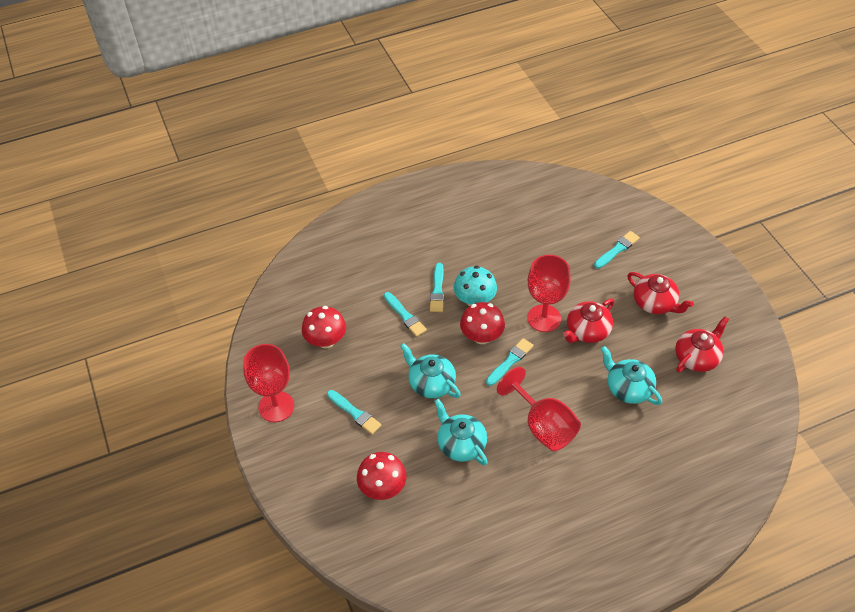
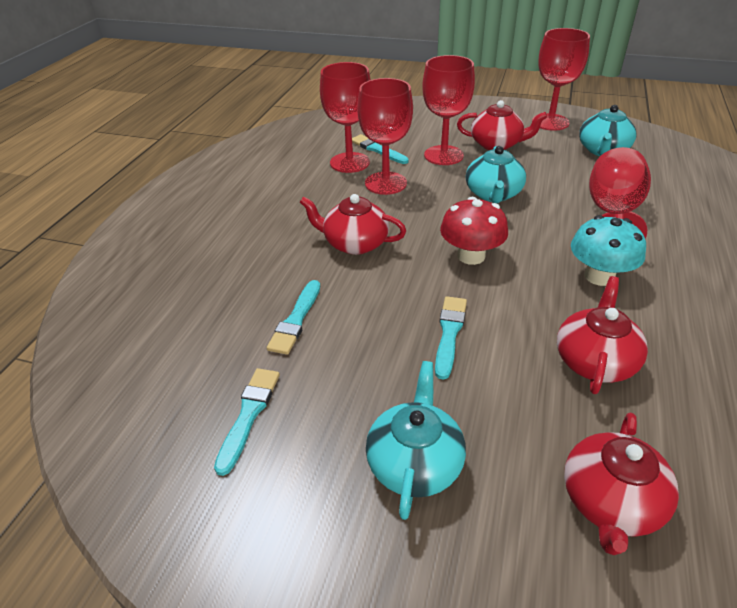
red goblet: [243,344,294,422] [497,367,581,451] [527,255,571,332] = 3 -> [320,62,371,173] [357,78,413,195] [422,55,475,165] [532,28,590,131] [589,147,651,239] = 5
red mushroom: [302,306,346,348] [357,452,407,500] [460,302,505,344] = 3 -> [440,197,508,265] = 1
red teapot: [563,299,614,343] [627,272,694,314] [675,317,729,372] = 3 -> [300,194,406,255] [457,100,548,150] [557,276,648,394] [564,412,679,555] = 4
turquoise brush: [327,390,381,434] [384,292,427,337] [430,263,444,312] [486,338,533,386] [594,231,640,269] = 5 -> [214,368,280,476] [267,280,320,355] [352,134,409,164] [435,296,467,380] = 4

